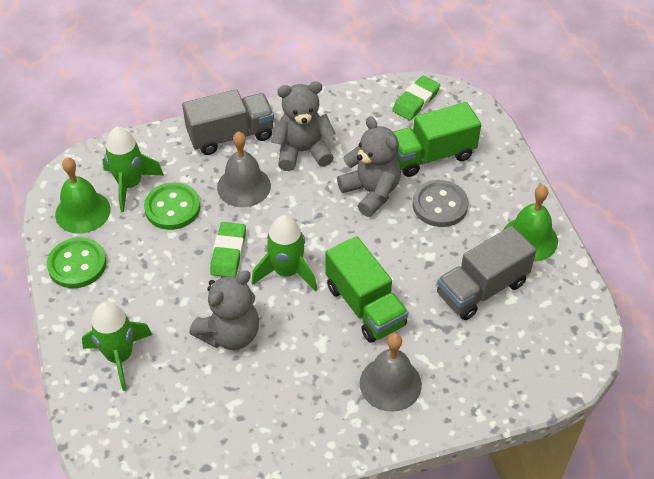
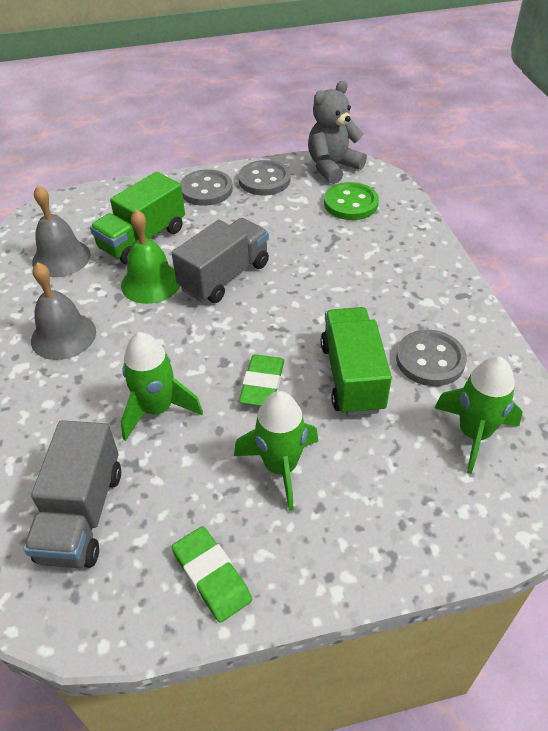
green bell: [55,157,111,234] [503,185,558,262] = 2 -> [121,209,180,304] = 1
green button: [47,237,107,288] [144,182,200,230] = 2 -> [324,182,379,220] = 1
grey button: [413,180,468,227] = 1 -> [180,169,233,206] [238,160,290,196] [396,330,467,386] = 3
grey teddy bear: [189,270,259,350] [271,81,336,171] [337,116,401,217] = 3 -> [308,80,367,184] = 1

